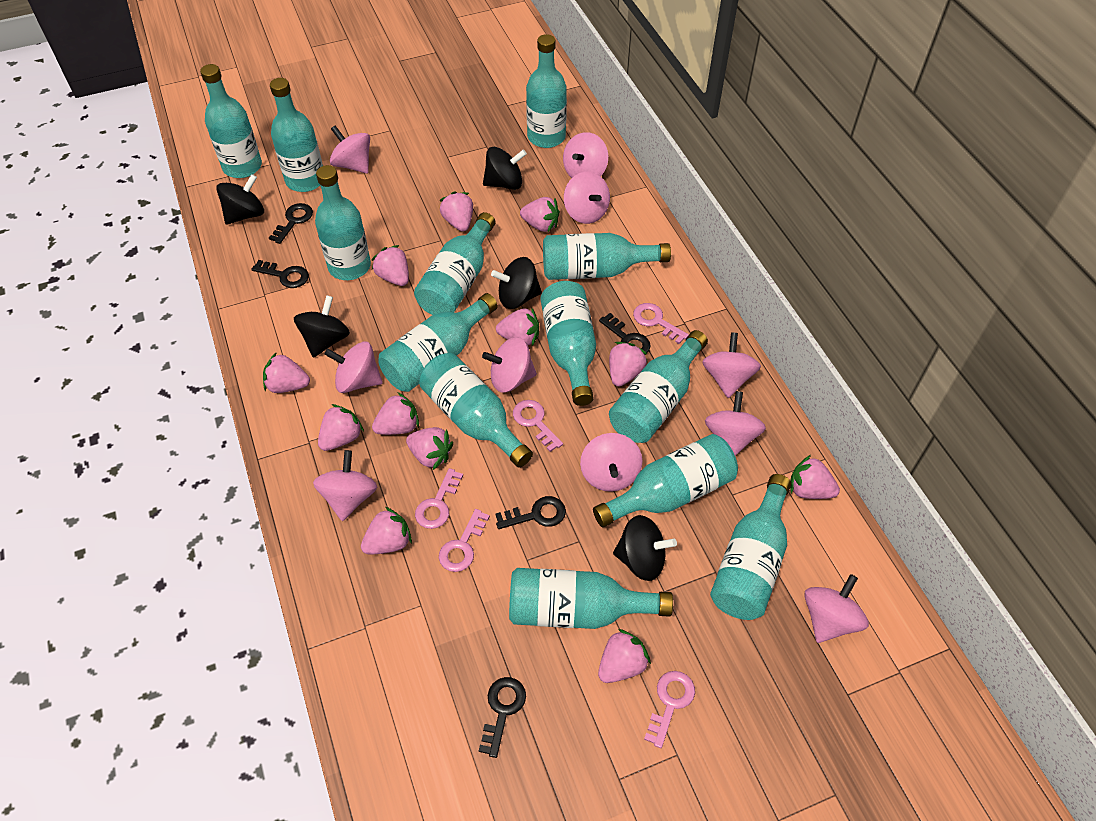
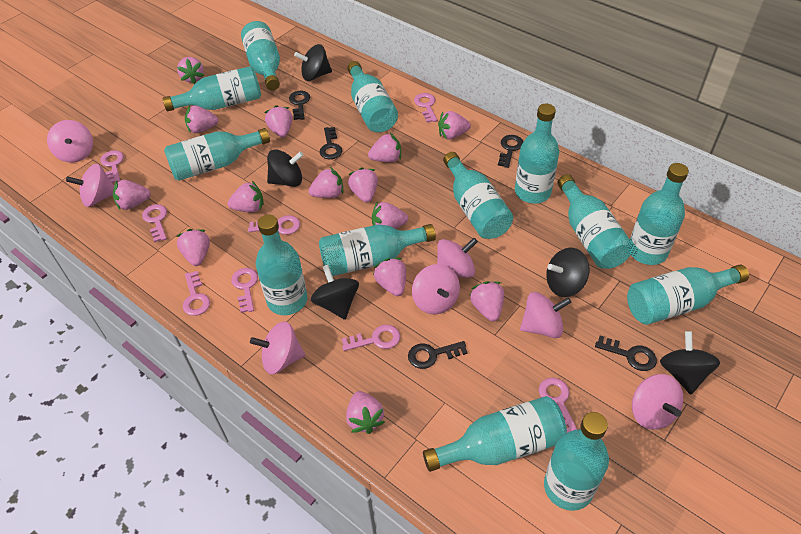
pink key: [415,468,463,529] [439,509,490,572] [513,400,563,452] [633,303,689,344] [644,671,695,748] = 5 -> [100,150,124,183] [142,204,167,242] [183,271,210,316] [231,268,258,313] [248,215,300,235] [342,325,400,351] [414,93,437,123] [539,378,577,433] = 8
pink spinning top: [313,450,377,521] [324,341,383,393] [330,126,370,174] [482,337,537,392] [563,132,608,178] [564,172,610,224] [580,433,643,492] [702,332,761,398] [705,391,766,456] [804,574,869,643] = 10 -> [47,120,93,163] [66,164,114,207] [250,322,305,374] [412,264,460,314] [437,238,478,278] [520,292,571,338] [632,374,684,430] = 7
pink strawberry: [263,352,310,393] [318,404,364,451] [361,507,412,554] [372,245,409,286] [372,392,419,435] [406,427,453,470] [439,191,473,232] [496,308,539,346] [520,197,560,232] [598,629,651,683] [609,342,647,387] [790,455,840,499] = 12 -> [113,180,151,210] [176,229,210,266] [177,57,204,84] [185,105,218,133] [227,181,264,212] [265,105,292,138] [309,167,343,198] [346,391,385,434] [348,167,378,203] [368,133,401,162] [372,202,408,229] [373,258,406,296] [438,111,471,139] [469,281,504,322] = 14

